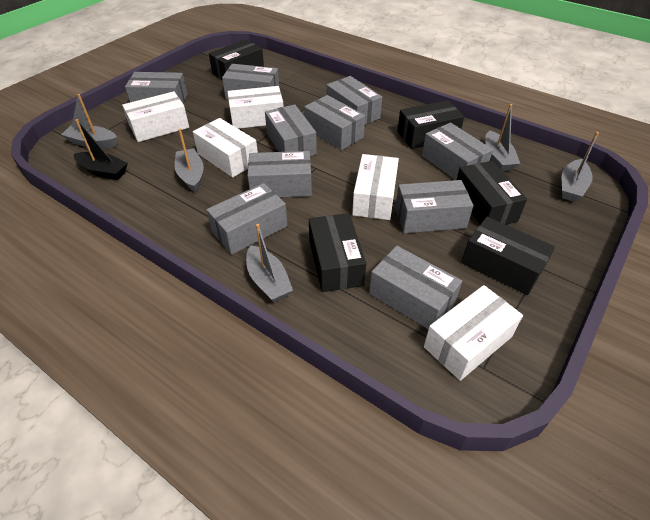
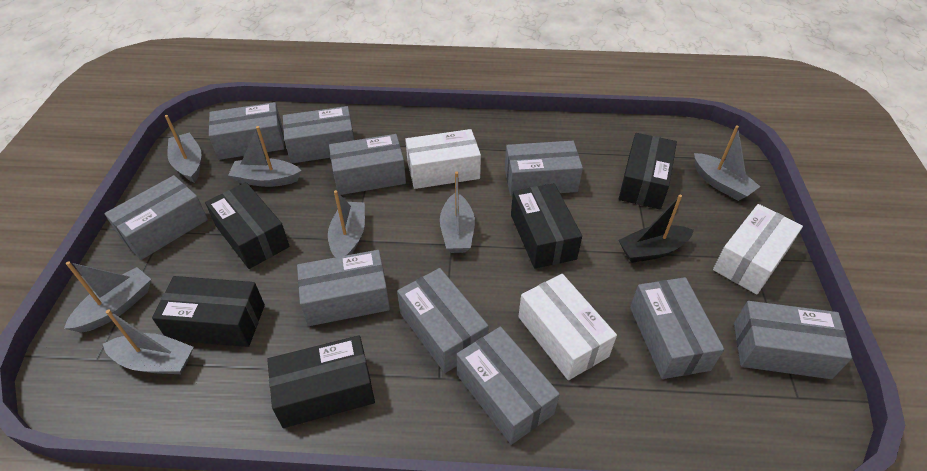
grey boat: [61,94,117,148] [175,129,204,192] [246,224,293,302] [485,104,520,171] [562,132,599,202] = 5 -> [64,261,151,333] [103,309,194,374] [165,115,201,183] [228,126,302,187] [328,190,365,257] [440,172,475,253] [694,126,761,201] = 7
white box: [122,91,189,142] [193,118,258,178] [227,86,284,129] [352,154,399,220] [424,285,523,381] = 5 -> [405,129,481,189] [518,274,617,380] [713,204,803,294] = 3

